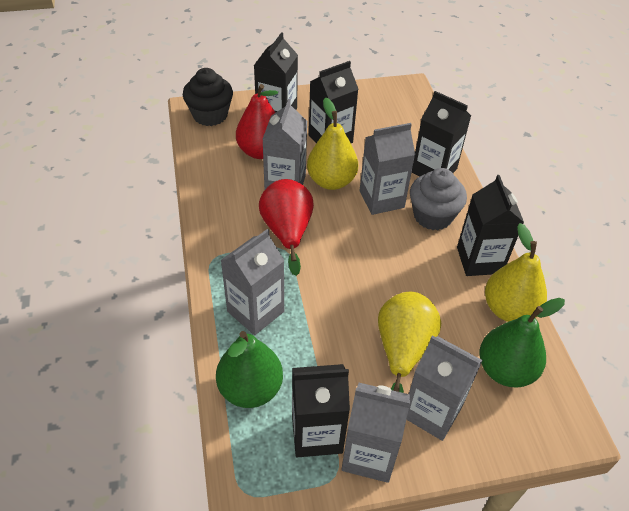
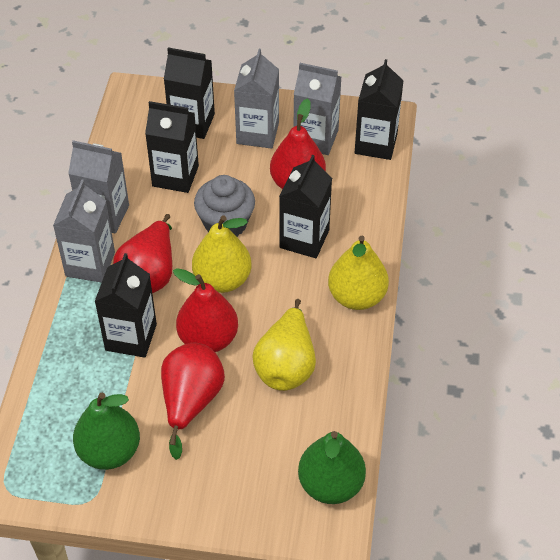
black cupcake: [183,68,233,126] = 1 -> none = 0
grey carton: [221,229,285,335] [262,99,307,190] [341,383,411,483] [360,123,415,215] [406,335,483,441] = 5 -> [53,180,115,283] [68,140,129,233] [234,49,279,149] [294,63,341,155] = 4
red pear: [236,84,278,159] [259,179,314,276] = 2 -> [113,214,172,293] [161,343,225,460] [173,268,238,352] [270,98,326,189] = 4

